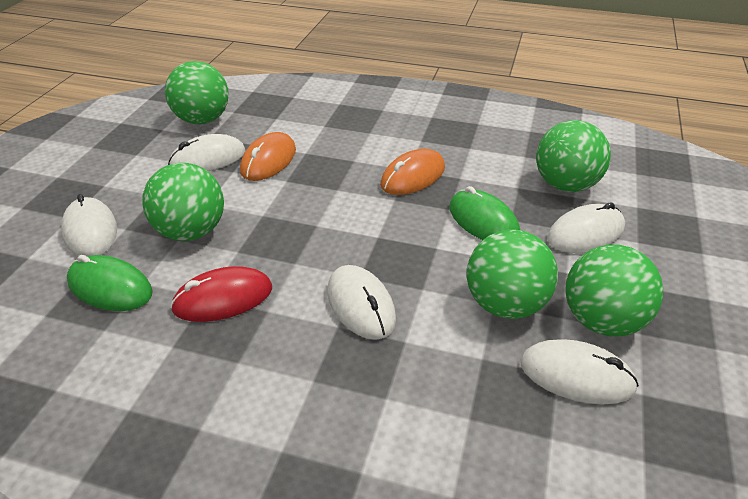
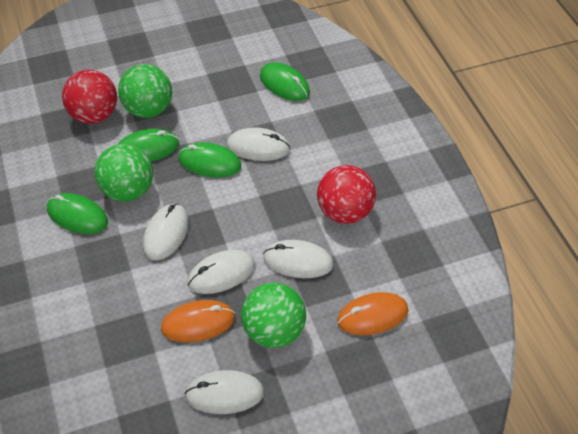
green ball: [142,163,224,241] [165,61,229,124] [467,229,558,319] [536,120,611,192] [565,245,663,336] = 5 -> [95,144,153,202] [118,64,172,118] [241,283,306,348] = 3
green mouse: [67,255,153,311] [449,186,520,240] = 2 -> [47,193,108,234] [118,129,179,162] [178,142,241,178] [260,62,310,101] = 4
red ball: none = 0 -> [62,70,117,124] [317,165,376,224] = 2
red mouse: [170,266,272,322] = 1 -> none = 0

